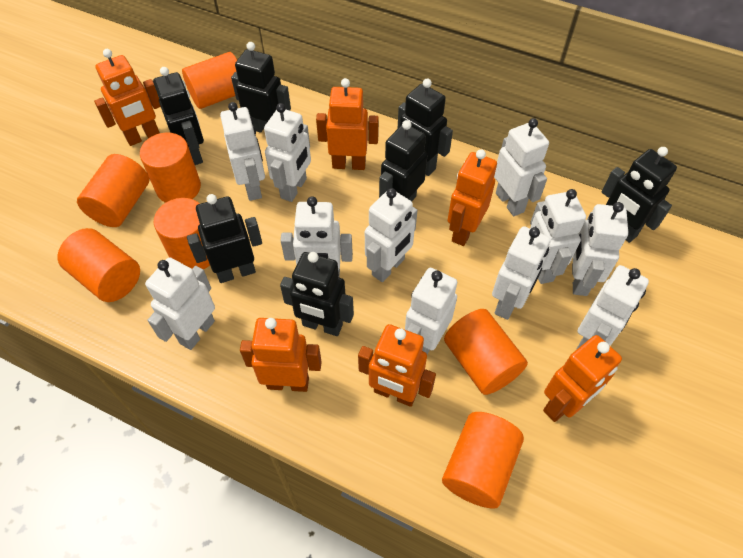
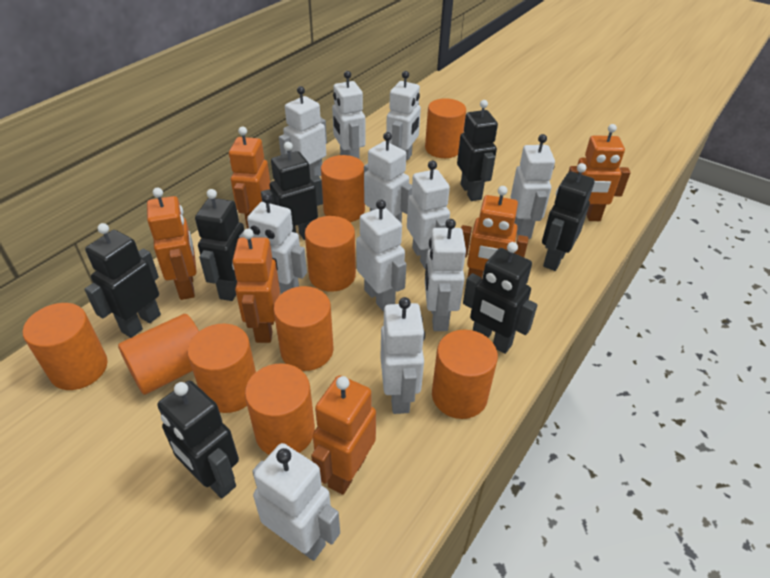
orange cylinder: [57,228,140,302] [77,154,149,227] [140,132,201,203] [154,198,210,270] [182,52,237,109] [442,412,524,509] [444,309,528,395] = 7 -> [23,303,108,390] [118,314,199,395] [187,323,256,413] [245,363,315,455] [273,286,333,371] [305,216,356,292] [321,155,365,222] [425,98,466,158] [432,330,498,419] = 9

